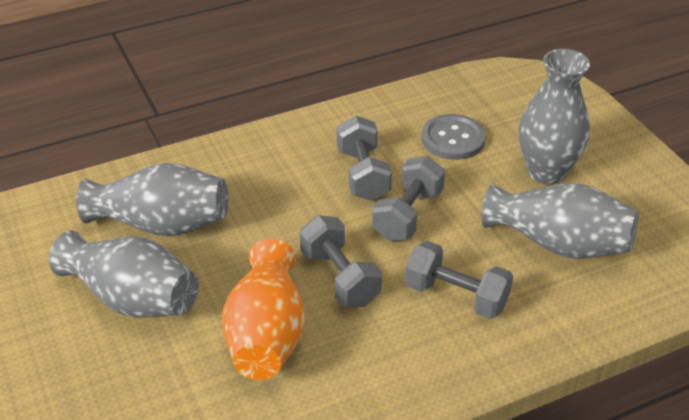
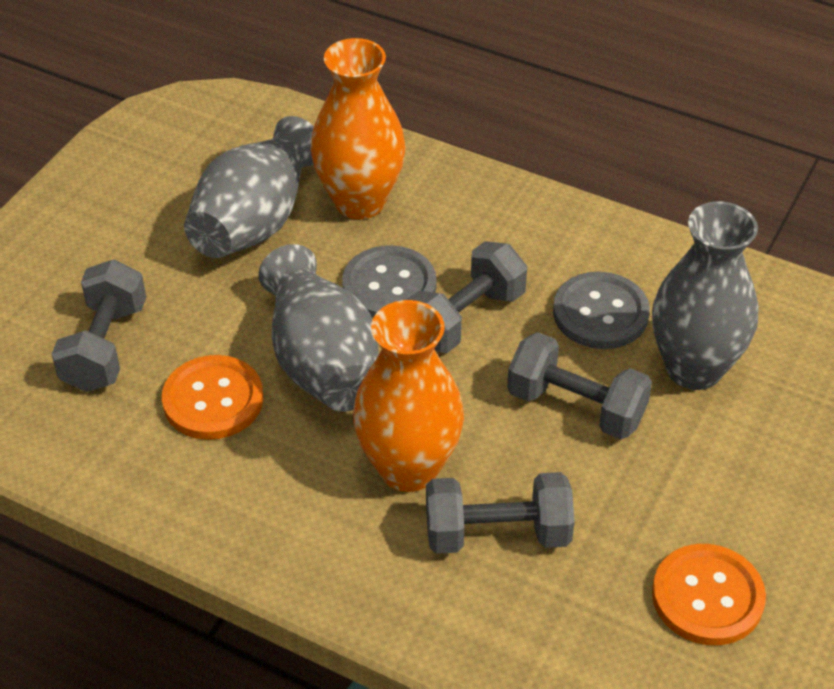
grey button: [421,114,486,160] = 1 -> [342,245,436,318] [553,272,650,349] = 2
grey vase: [49,230,199,318] [76,163,229,237] [482,183,639,259] [519,49,590,185] = 4 -> [184,116,314,258] [258,244,379,412] [652,201,759,390] = 3
orange button: none = 0 -> [162,355,263,440] [652,544,766,645] = 2
orange vase: [222,239,305,380] = 1 -> [311,38,406,219] [353,300,464,492] = 2

